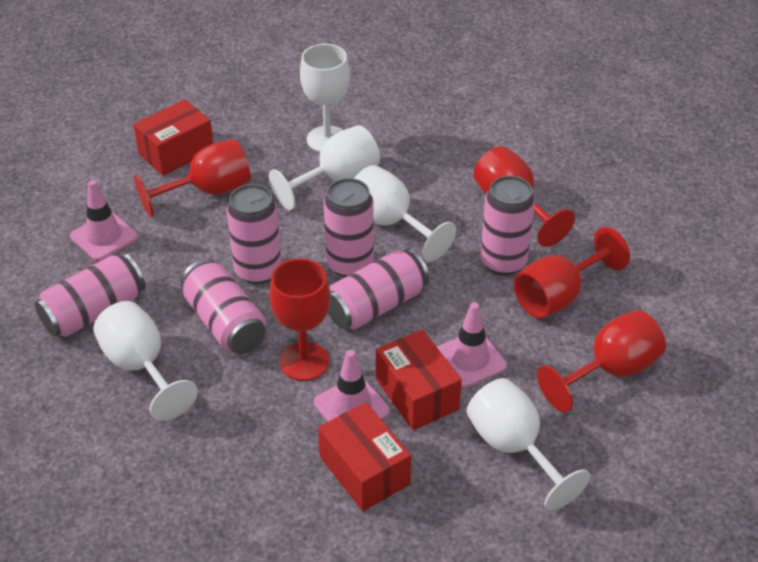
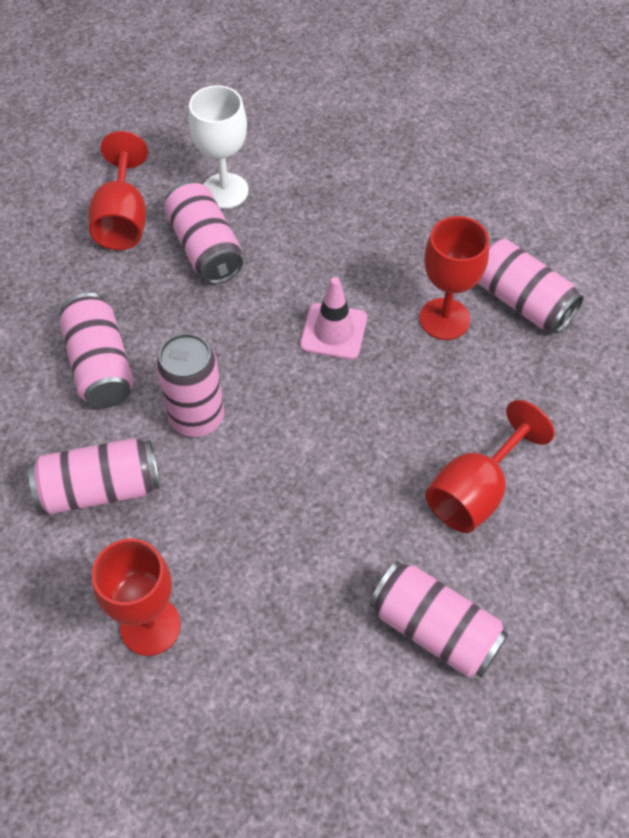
pink traffic cone: [70,180,138,261] [314,350,390,422] [437,302,507,388] = 3 -> [300,277,367,360] = 1
red box: [133,99,213,176] [318,402,411,511] [376,329,462,430] = 3 -> none = 0
red goblet: [134,139,251,217] [269,258,330,381] [473,146,575,247] [514,227,630,318] [537,310,666,413] = 5 -> [88,131,148,250] [92,538,181,656] [419,216,489,340] [425,400,555,533] = 4
white goblet: [93,301,198,421] [269,125,380,210] [300,44,350,152] [354,165,456,262] [467,378,590,511] = 5 -> [188,85,249,209] = 1

